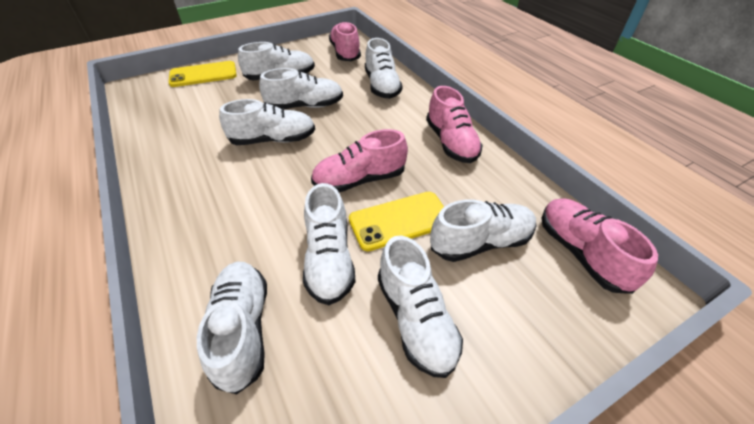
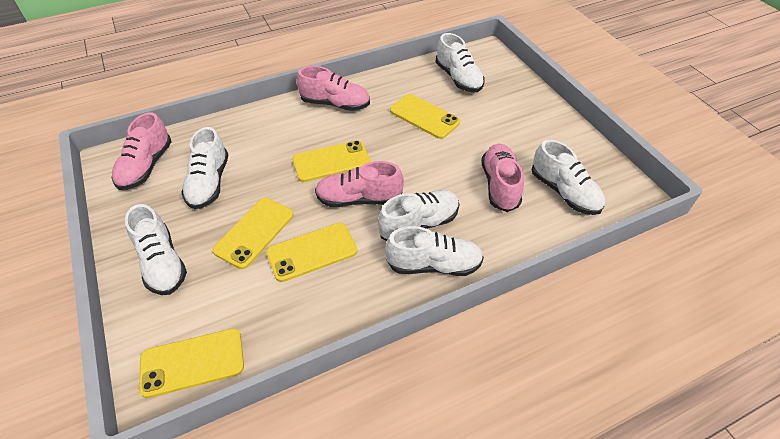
white shoe: [197,262,267,394] [219,99,315,145] [238,42,315,80] [259,68,343,109] [303,183,355,305] [365,38,402,99] [378,236,463,378] [430,199,537,262] = 8 -> [125,204,187,295] [181,127,228,209] [378,190,460,241] [385,226,484,276] [436,33,485,92] [531,140,605,215] = 6
yellow phone: [168,61,237,87] [349,192,444,251] = 2 -> [139,328,244,398] [212,198,294,269] [266,223,357,282] [292,140,370,182] [390,94,460,139] = 5

